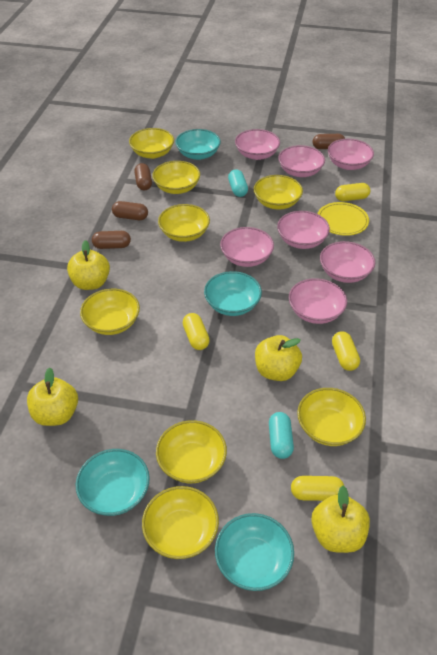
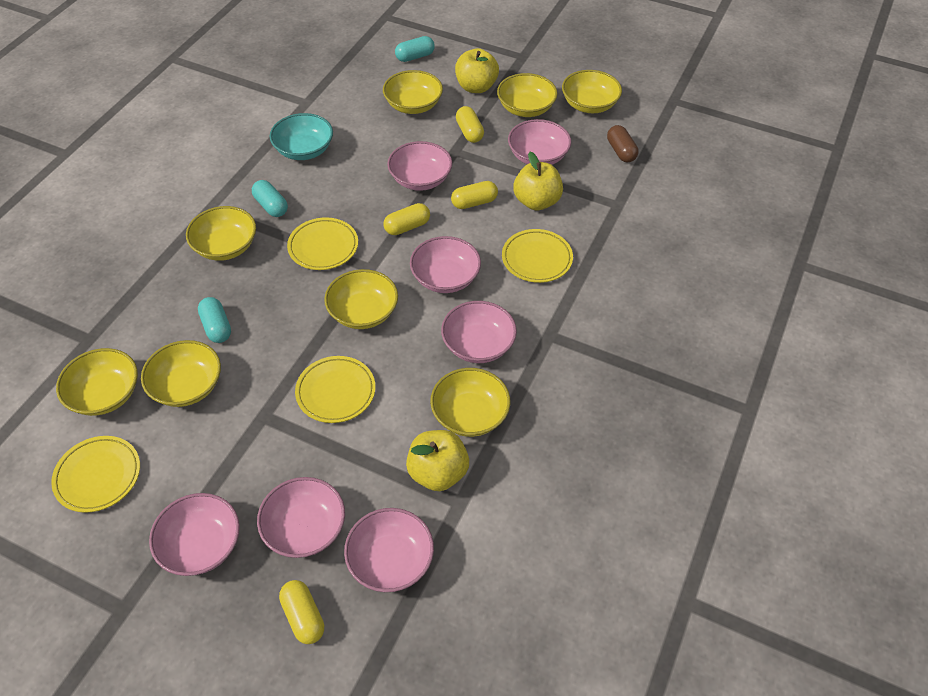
brown capsule: [92,231,131,249] [112,201,148,220] [134,163,152,190] [313,134,345,149] = 4 -> [607,125,639,162] = 1
turquoise bowl: [76,449,150,516] [175,129,221,160] [204,271,262,316] [215,513,294,591] = 4 -> [270,113,333,160] = 1
turquoise capsule: [228,169,248,197] [269,412,294,459] = 2 -> [198,297,231,343] [252,180,288,217] [395,36,435,62] = 3
yellow apple: [27,367,78,426] [67,240,110,290] [255,335,302,381] [311,486,370,553] = 4 -> [406,430,469,491] [455,48,499,93] [513,152,563,210] = 3
yellow plate: [317,202,369,236] = 1 -> [51,436,140,513] [287,217,358,270] [295,356,375,423] [502,229,573,283] = 4

